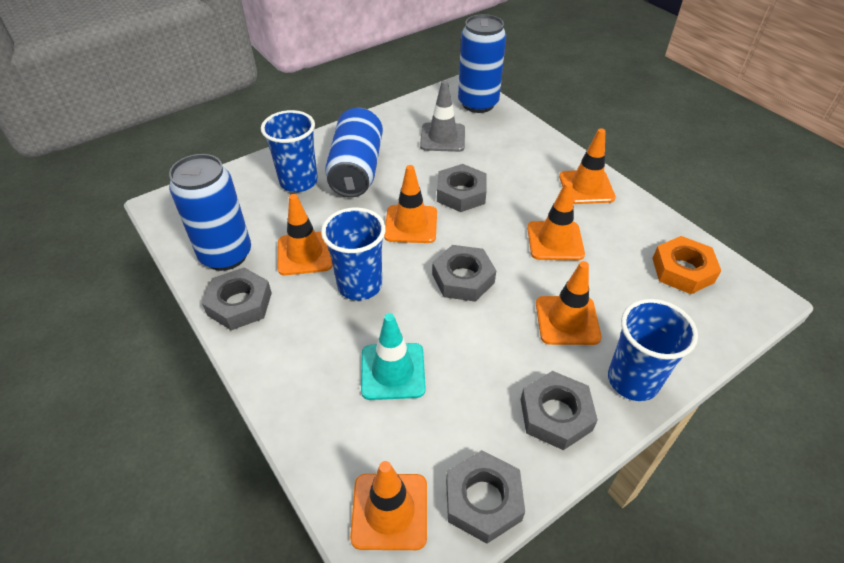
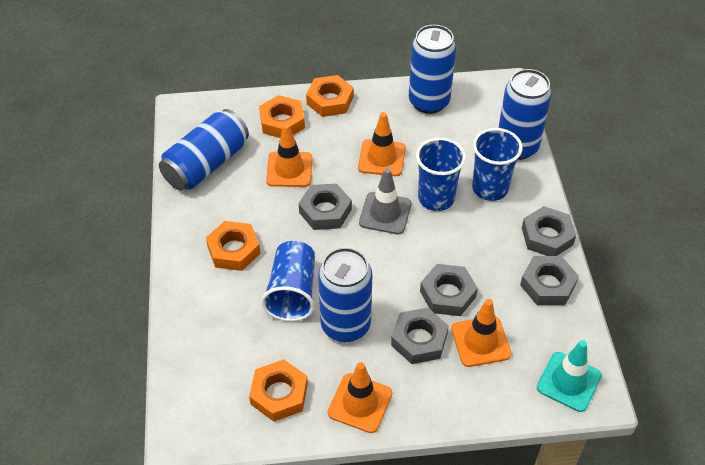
blue can: [169,154,251,271] [325,108,383,197] [458,14,506,113] = 3 -> [159,109,249,191] [318,248,372,342] [409,25,456,114] [498,69,552,160] = 4
orange nut: [652,236,721,294] = 1 -> [206,221,261,271] [249,359,308,422] [259,95,305,138] [306,75,354,117] = 4
orange traffic cone: [277,194,333,275] [350,461,427,550] [384,165,437,243] [527,181,585,260] [536,261,602,345] [559,128,616,204] = 6 -> [266,124,313,187] [328,362,393,433] [358,112,406,176] [451,299,512,367] = 4

